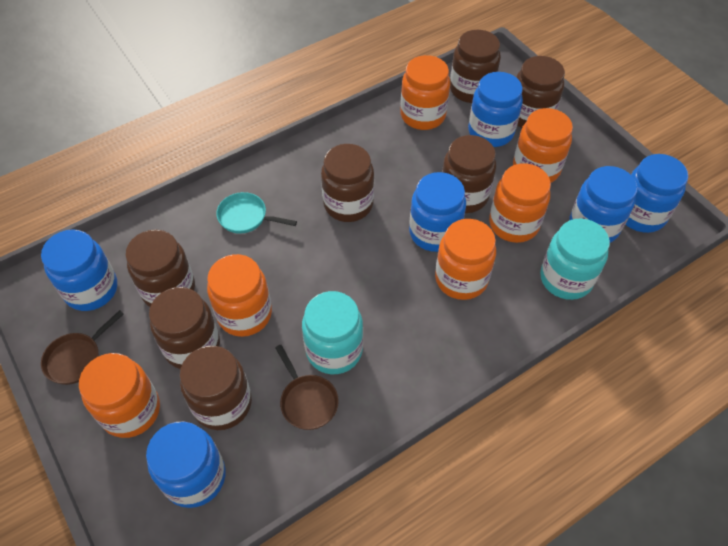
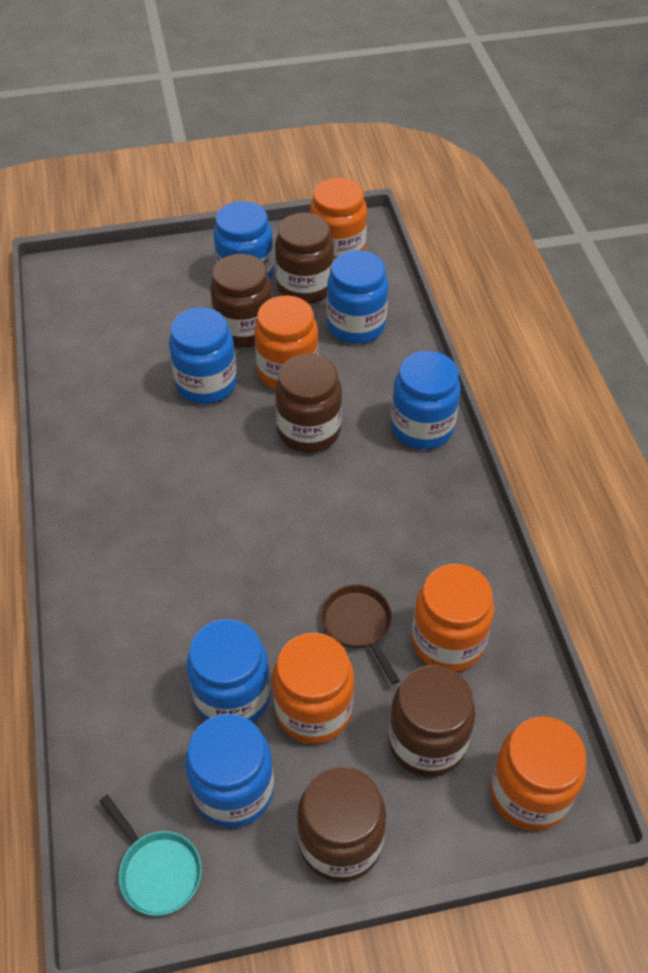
brown jar: [126,230,195,307] [149,287,220,369] [180,346,252,430] [321,144,374,222] [442,135,496,213] [450,30,501,103] [516,56,565,128] = 7 -> [210,254,273,348] [275,213,334,304] [275,354,342,453] [297,766,386,882] [388,665,475,777] = 5
brown pan: [41,310,124,385] [275,345,339,430] = 2 -> [321,585,400,685] = 1
orange jar: [79,353,160,438] [207,254,272,337] [400,55,450,130] [435,219,496,300] [489,163,551,243] [513,108,573,183] = 6 -> [254,295,319,389] [272,633,354,744] [310,178,367,260] [412,564,494,672] [490,717,586,831] = 5
turquoise jar: [302,291,363,374] [540,219,610,300] = 2 -> none = 0

